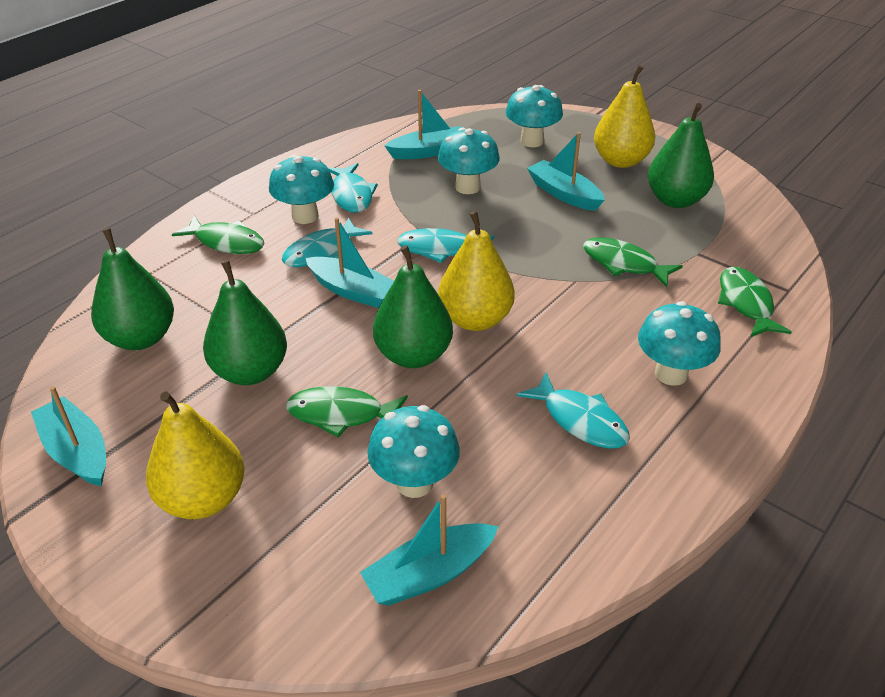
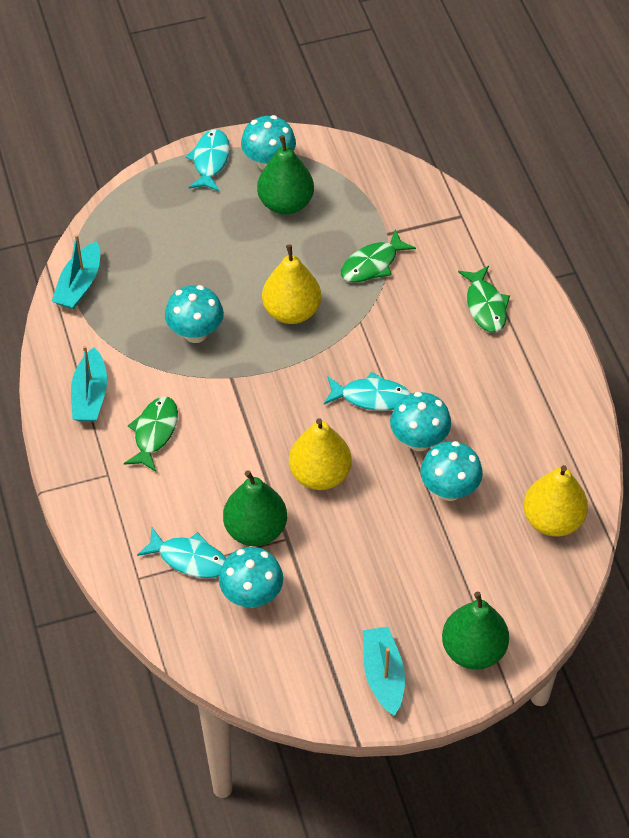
green fish: [172,216,264,254] [286,386,408,438] [583,237,683,287] [718,267,792,337] = 4 -> [124,397,178,472] [341,229,416,282] [458,266,510,333] = 3
green pear: [91,228,174,350] [203,260,287,385] [373,245,453,368] [648,103,714,208] = 4 -> [223,470,287,546] [257,135,314,215] [442,592,509,670] = 3
turquoise boat: [31,386,106,486] [305,217,394,308] [360,494,498,606] [384,90,463,159] [527,132,605,211] = 5 -> [52,234,100,309] [71,345,107,422] [363,627,405,716] = 3
turquoise fish: [282,217,372,267] [328,163,378,212] [397,228,494,263] [516,372,630,449] = 4 -> [137,527,226,578] [186,129,230,191] [324,372,411,411] = 3

